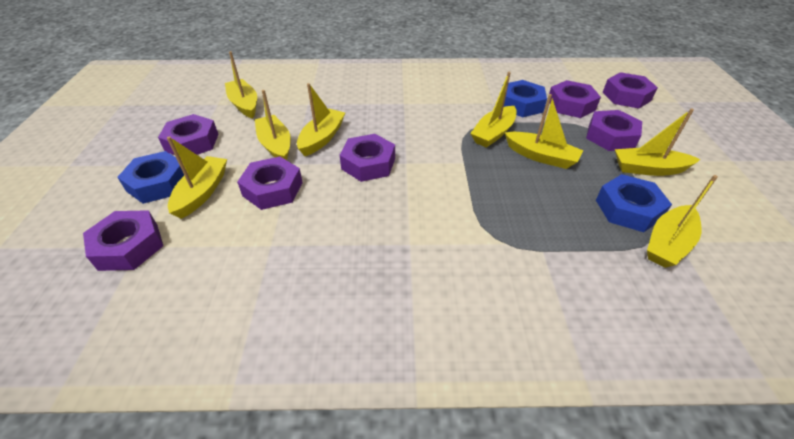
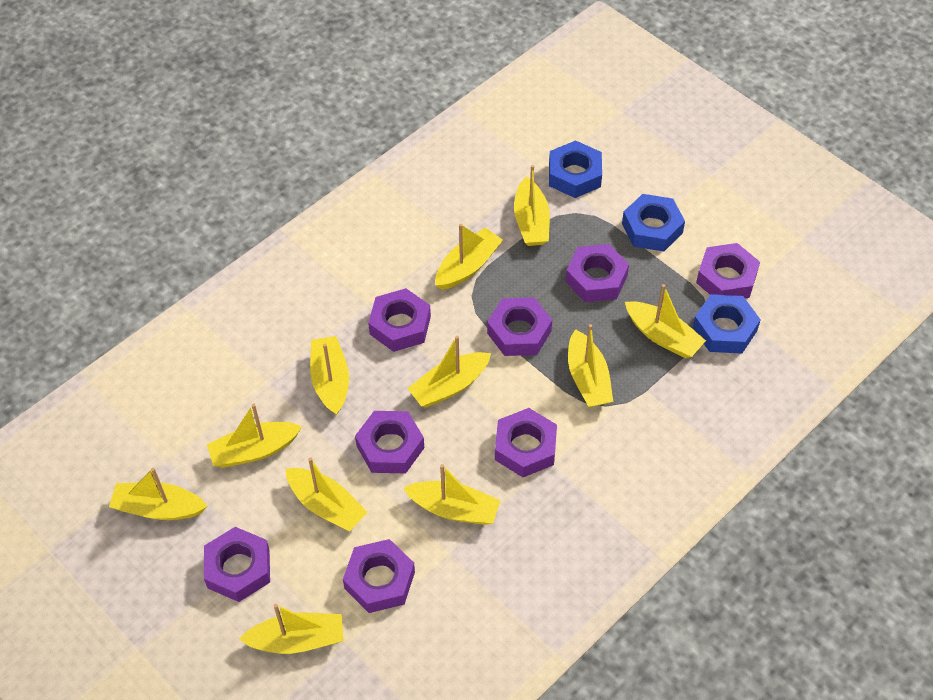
purple nut: [83,210,163,271] [158,114,218,155] [237,157,303,210] [340,134,395,182] [549,80,601,118] [586,110,642,151] [603,72,658,108] = 7 -> [204,527,270,602] [343,539,415,613] [355,411,424,473] [368,288,431,352] [487,297,552,356] [495,408,557,477] [566,244,629,302] [696,243,760,298] = 8
yellow boat: [167,136,227,219] [225,51,257,119] [255,90,291,160] [297,83,345,156] [470,72,517,148] [505,94,583,169] [615,109,701,176] [647,175,718,268] = 8 -> [109,468,207,520] [207,404,302,467] [239,604,344,654] [286,457,367,531] [310,336,349,415] [403,464,500,525] [407,336,491,407] [435,224,503,290] [514,165,550,246] [568,324,613,407] [625,284,706,358] = 11

